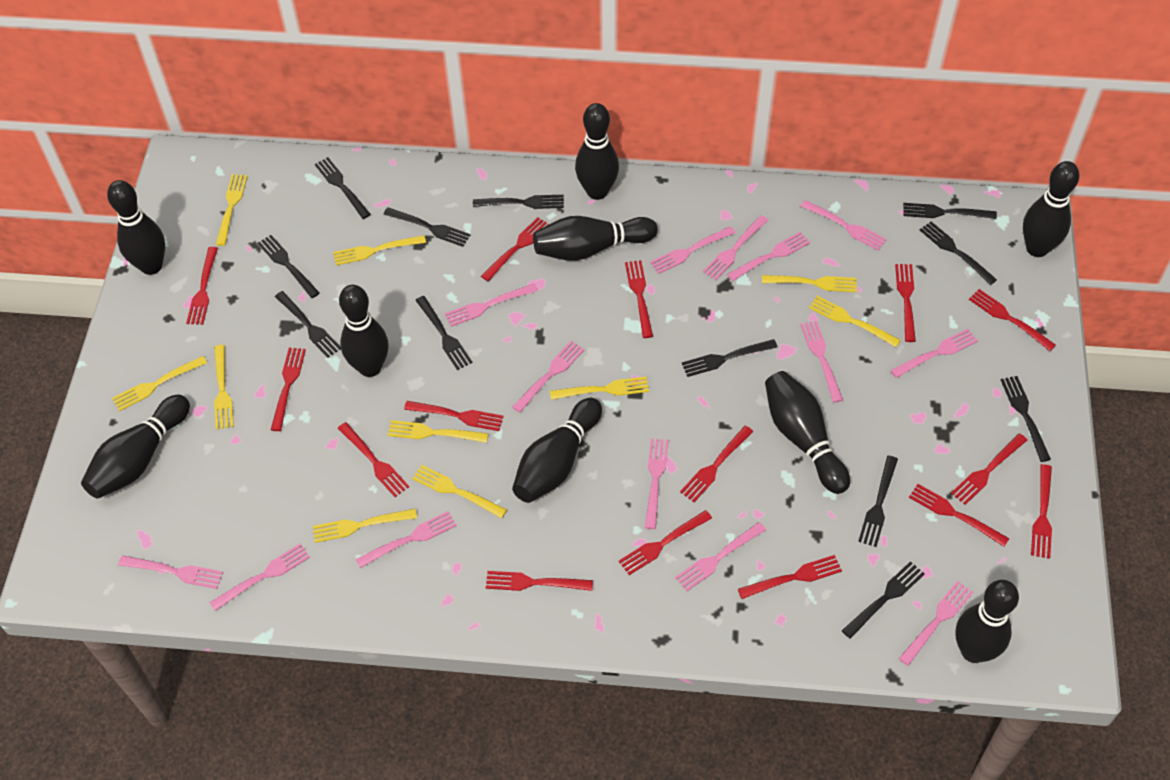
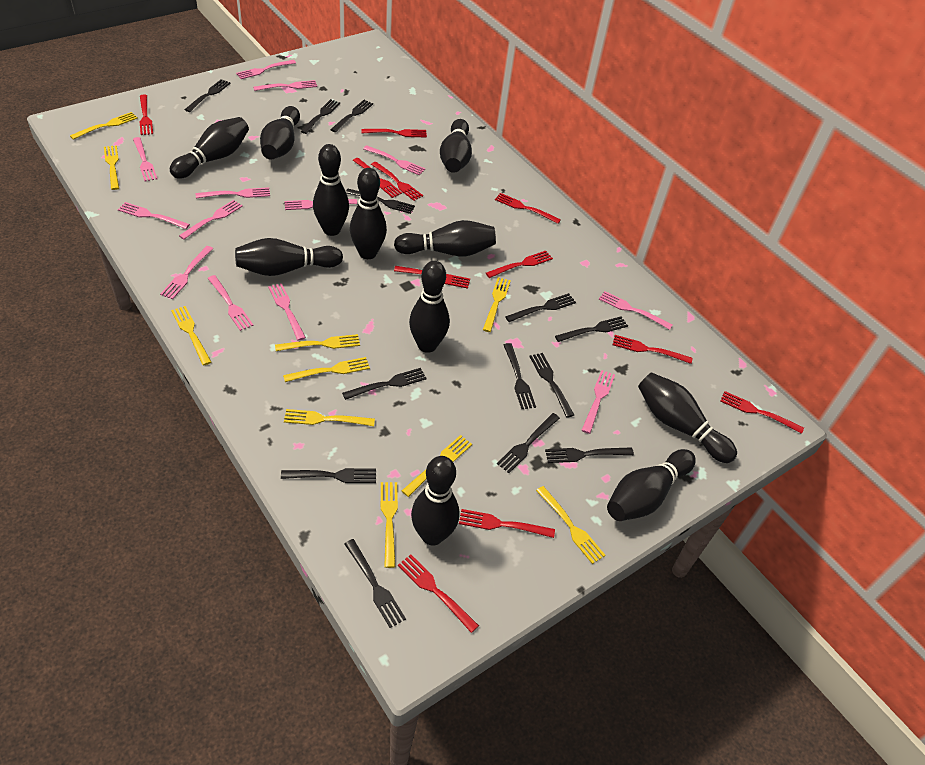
black bowling pin: [81,394,190,499] [107,180,165,275] [339,285,389,377] [512,398,602,503] [533,216,658,261] [575,103,619,200] [765,371,850,494] [955,580,1019,663] [1023,161,1079,257] = 9 -> [170,117,249,179] [235,238,343,276] [260,106,300,160] [313,144,349,236] [350,168,387,259] [394,220,496,256] [409,261,450,353] [411,456,459,546] [440,119,472,173] [607,449,696,521] [638,372,737,463] = 11
black fork: [258,235,320,298] [275,291,341,358] [315,157,371,219] [384,207,470,247] [415,296,472,370] [473,195,564,209] [682,339,778,377] [842,561,925,639] [858,455,898,547] [903,203,997,219] [920,221,997,285] [1001,376,1051,462] = 12 -> [185,79,231,112] [281,468,376,483] [300,99,340,134] [330,100,373,132] [342,368,426,400] [344,539,406,628] [346,189,415,214] [497,413,560,473] [504,343,536,409] [505,293,576,322] [529,353,574,418] [545,448,634,463] [555,316,628,342] = 13
pink fork: [118,555,223,589] [209,543,310,611] [356,511,456,568] [445,284,537,327] [512,341,585,413] [645,438,669,529] [650,226,735,274] [675,522,766,591] [703,215,768,280] [727,232,810,281] [800,321,843,403] [801,200,887,251] [890,329,978,378] [899,581,973,666] = 14 -> [118,202,190,229] [133,137,158,181] [160,246,213,299] [179,200,243,240] [196,187,270,198] [207,275,254,331] [236,60,296,79] [253,80,317,91] [268,283,306,341] [284,199,357,210] [363,145,425,175] [582,370,615,434] [599,291,672,330] = 13
red fork: [186,247,218,325] [271,348,306,431] [338,422,409,497] [404,401,504,431] [481,217,549,281] [486,571,593,591] [618,510,712,575] [625,260,653,338] [680,425,753,502] [738,555,842,599] [895,264,916,342] [909,484,1009,547] [951,433,1027,505] [969,289,1056,351] [1031,464,1052,559] = 15 -> [139,95,153,135] [353,158,402,198] [361,129,427,138] [371,162,423,201] [394,266,470,288] [398,554,479,633] [459,509,555,538] [486,251,553,278] [495,193,561,224] [613,335,692,364] [720,391,804,434] = 11

